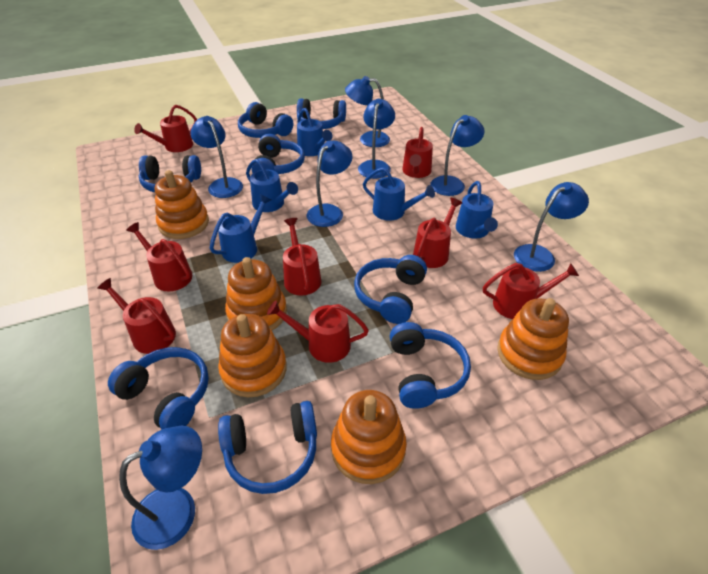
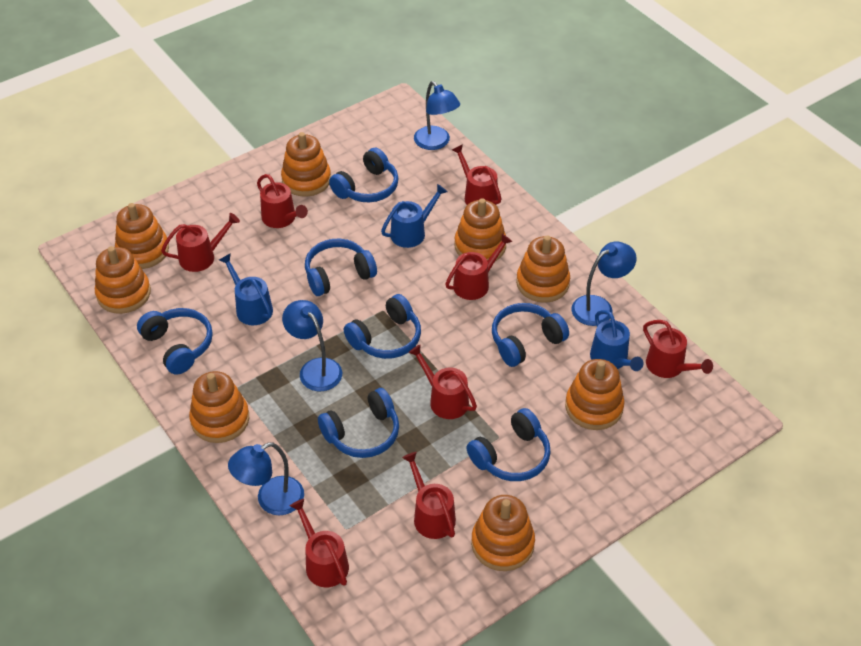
blue headphones: [108,347,209,429] [139,155,201,192] [218,401,317,494] [238,102,293,138] [251,134,305,174] [297,98,346,129] [354,255,427,324] [390,322,471,409] = 8 -> [137,308,213,375] [305,239,377,296] [318,388,399,458] [329,147,399,202] [344,294,421,359] [466,408,551,481] [492,303,569,367] = 7
blue lamp: [119,426,202,550] [190,116,243,198] [307,141,352,227] [345,76,390,147] [358,99,395,179] [430,115,485,196] [514,182,589,272] = 7 -> [228,442,304,515] [282,300,342,391] [414,81,460,150] [572,242,637,326] = 4
blue watering can: [210,194,271,263] [246,159,298,212] [297,108,333,156] [363,167,435,221] [456,181,498,239] = 5 -> [219,253,273,325] [381,184,447,248] [590,310,644,371] = 3
orange stacking toy: [155,170,209,239] [218,314,287,397] [225,257,287,331] [331,390,407,484] [497,298,569,380] = 5 -> [95,246,151,314] [115,203,169,269] [189,371,249,443] [281,132,331,197] [455,198,506,261] [471,495,535,571] [516,236,570,303] [565,359,625,430] = 8

